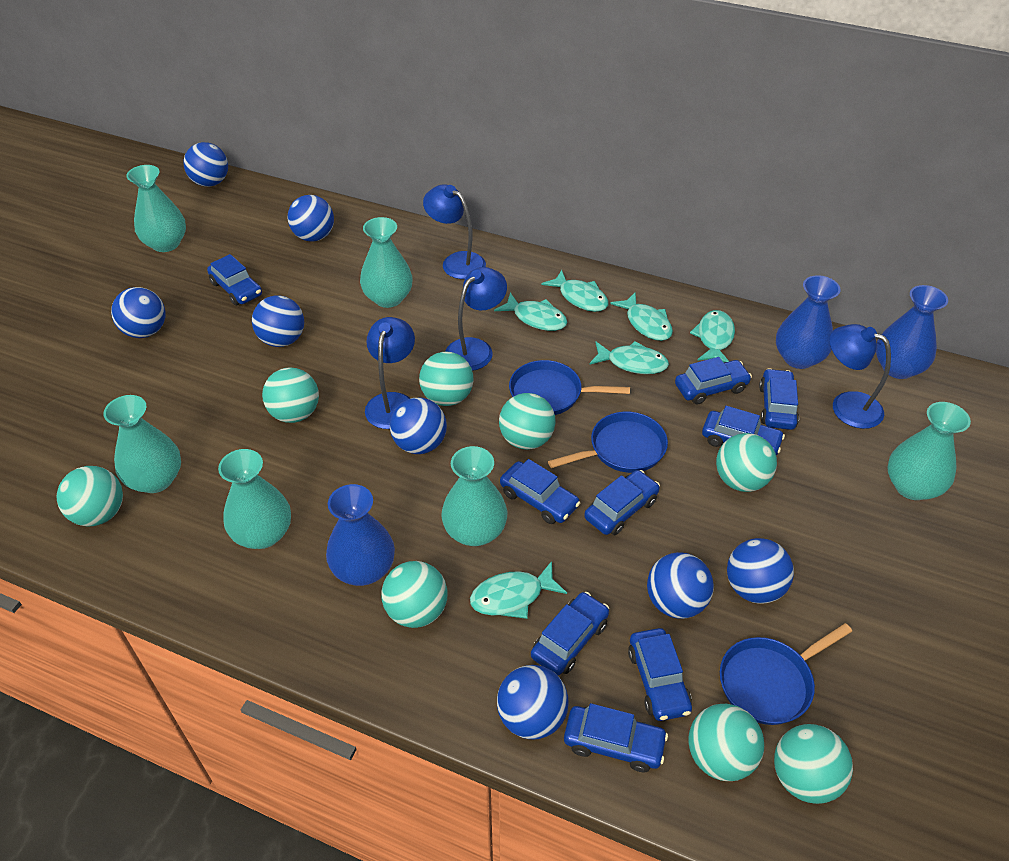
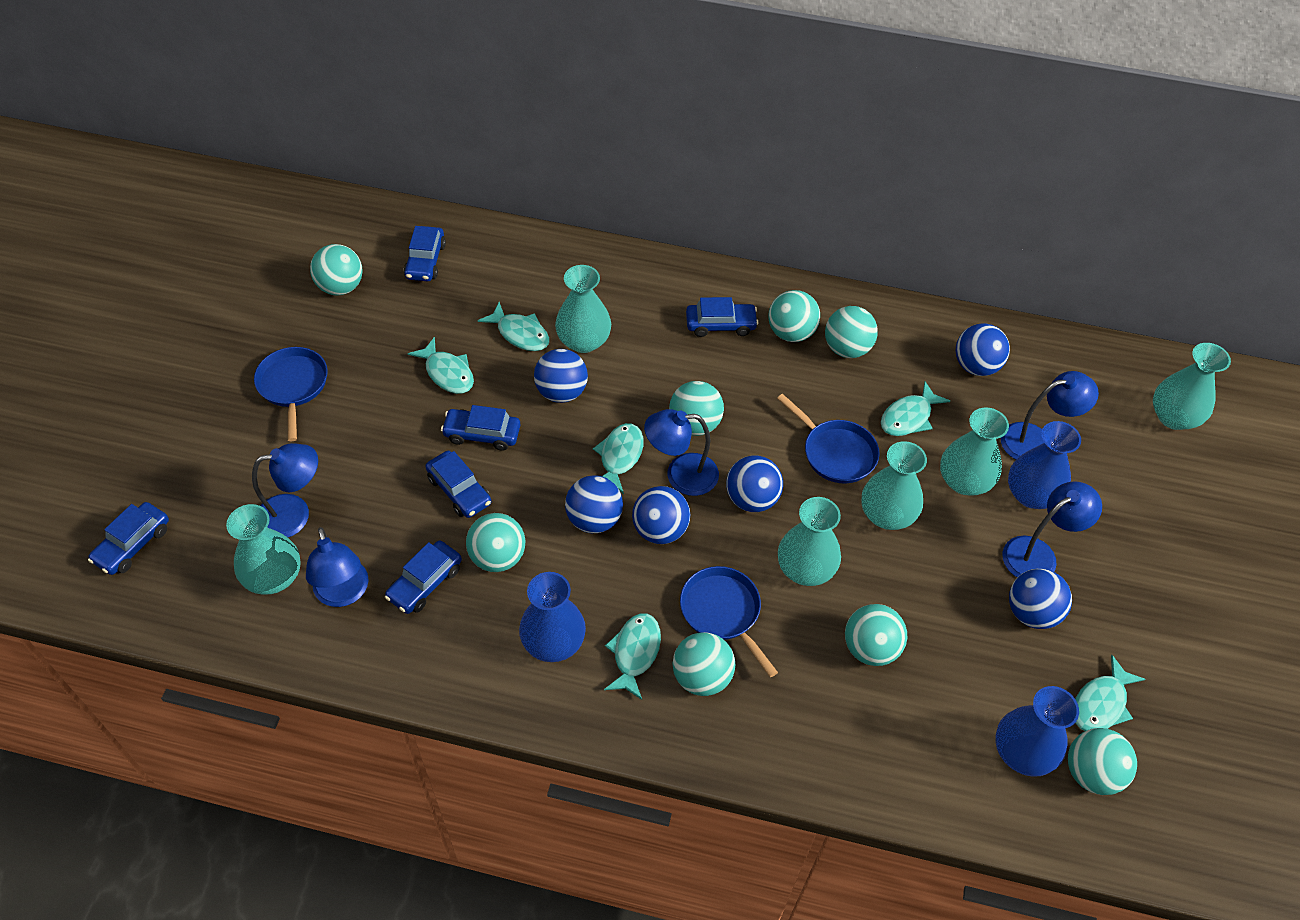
blue ball: [111,287,166,338] [184,142,228,187] [252,296,304,347] [287,195,334,242] [390,398,447,454] [497,665,569,739] [647,552,714,619] [727,538,794,604] = 8 -> [534,349,588,403] [565,475,623,533] [632,486,690,544] [726,455,783,512] [956,323,1010,376] [1009,569,1072,629] = 6
blue car: [207,254,262,306] [500,459,580,524] [531,592,609,675] [564,703,668,772] [584,470,660,535] [628,628,692,721] [675,357,752,404] [702,406,785,455] [759,368,799,430] = 9 -> [88,502,169,575] [385,541,462,614] [404,226,446,281] [425,451,491,518] [441,405,520,451] [686,297,759,337] = 6
blue lamp: [365,317,415,429] [423,184,486,279] [445,267,507,371] [830,324,891,429] = 4 -> [252,443,318,537] [306,527,369,607] [644,409,719,496] [1001,371,1099,460] [1002,481,1102,577] = 5

